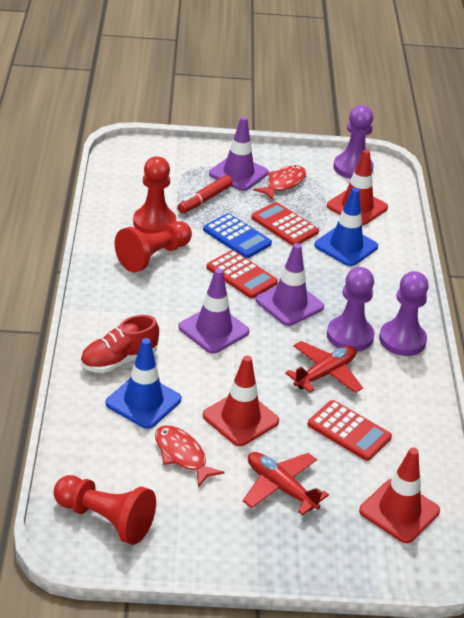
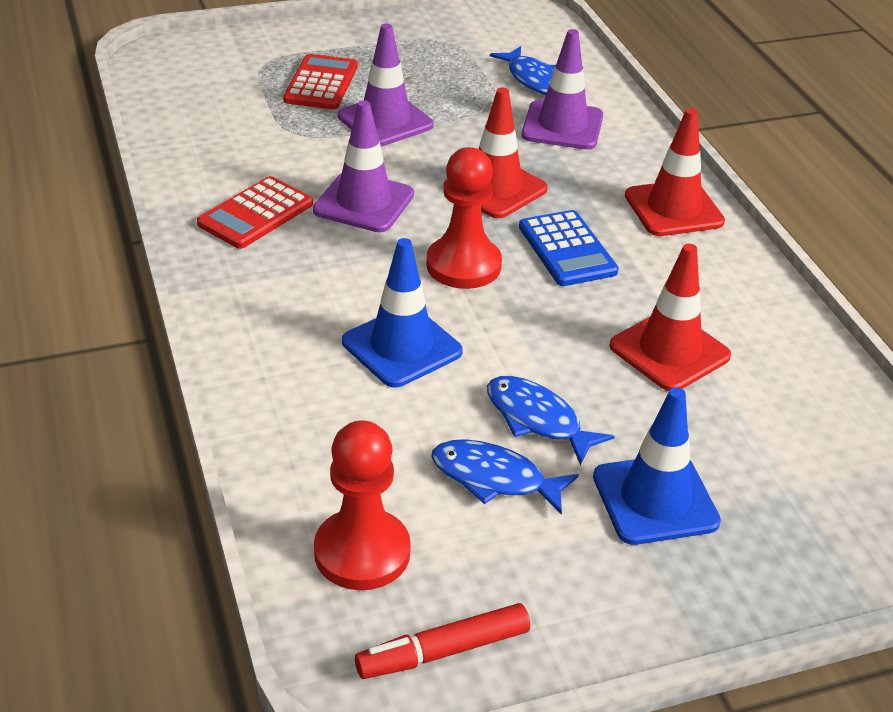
blue fish: none = 0 -> [431,439,579,515] [487,376,615,465] [490,46,555,95] = 3
purple pawn: [327,267,374,352] [333,105,374,179] [379,271,429,356] = 3 -> none = 0
red calculator: [206,250,278,298] [251,202,319,246] [308,400,392,461] = 3 -> [197,176,313,249] [283,54,357,109] = 2
red fish: [155,425,225,487] [253,165,306,200] = 2 -> none = 0
red pawn: [54,475,156,545] [115,221,192,273] [133,156,176,234] = 3 -> [314,420,411,590] [426,147,502,289] = 2
red plane: [243,452,329,515] [285,341,363,393] = 2 -> none = 0
red shoe: [81,315,159,373] = 1 -> none = 0

